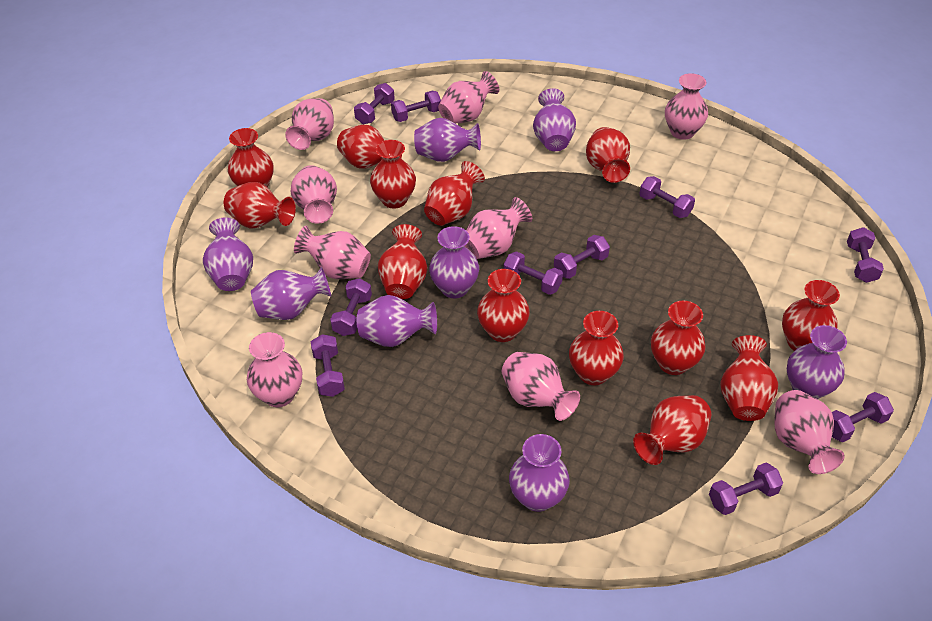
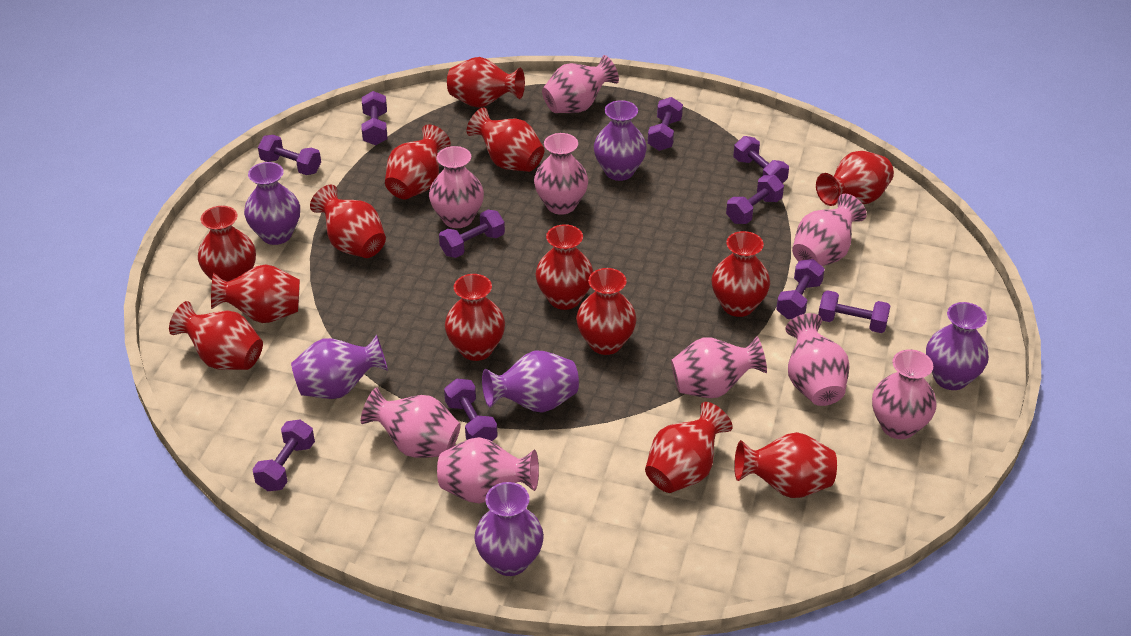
purple vase: [203,218,253,291] [251,267,331,320] [357,295,437,347] [414,118,481,162] [429,226,479,298] [509,434,570,512] [533,88,576,151] [787,325,847,399] = 8 -> [244,162,300,245] [291,335,388,399] [474,482,544,576] [482,351,579,413] [594,100,647,181] [926,302,989,390] = 6
red vase: [224,182,296,228] [228,128,274,188] [337,125,402,169] [370,140,416,208] [378,224,427,299] [424,161,485,226] [477,269,530,342] [569,311,624,385] [586,127,630,183] [633,395,712,465] [651,301,706,375] [720,335,778,421] [782,280,840,351] = 13 -> [169,301,263,370] [198,206,256,281] [211,264,300,323] [310,185,386,258] [385,124,451,199] [445,274,505,361] [447,57,525,108] [467,107,544,172] [535,224,593,310] [576,268,637,355] [645,402,733,493] [712,231,770,317] [734,432,837,498] [816,151,894,206] = 14

